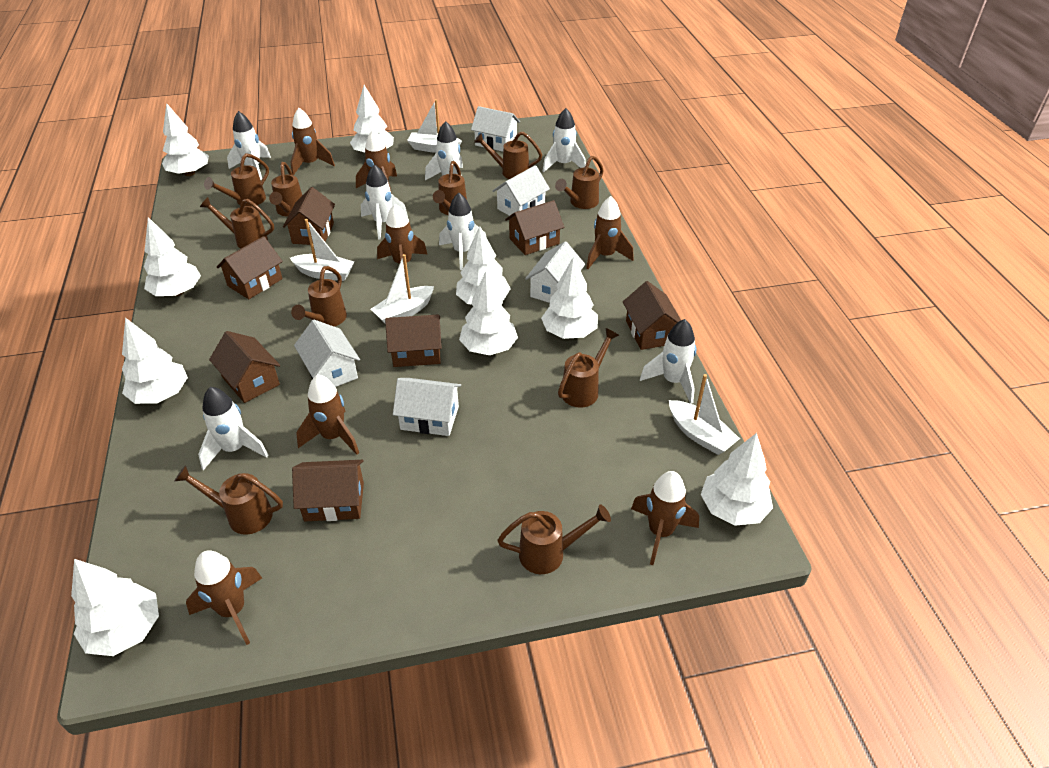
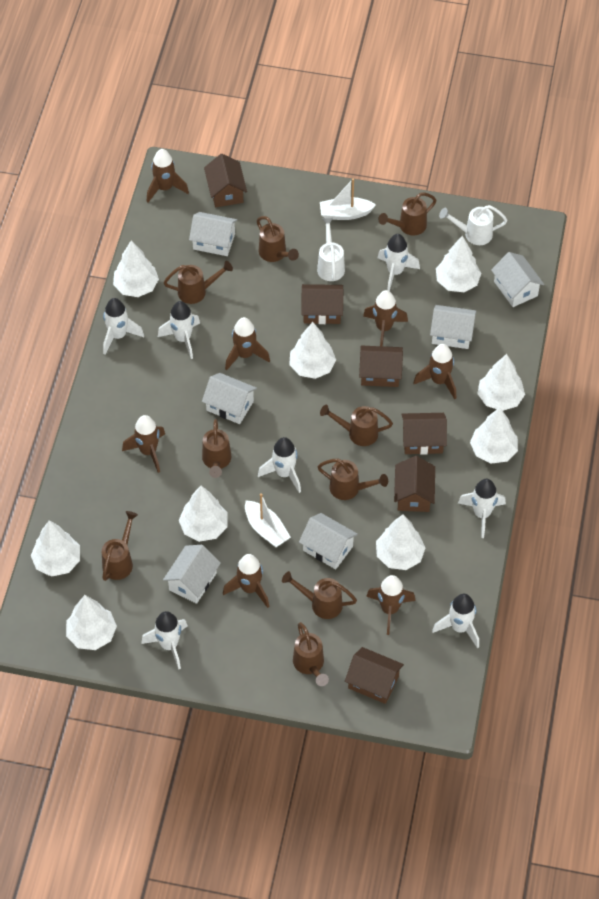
brown house: [209,331,280,403] [217,236,283,299] [283,187,335,245] [292,460,364,521] [385,314,442,367] [505,200,564,255] [623,281,681,350] = 7 -> [204,154,247,207] [301,284,343,324] [345,647,404,704] [359,345,403,387] [394,456,435,512] [401,413,447,455] = 6
brown watering can: [175,465,283,535] [200,197,274,249] [204,153,269,207] [269,162,302,217] [291,266,347,327] [433,161,467,215] [474,132,542,179] [497,505,611,574] [555,156,604,209] [558,328,619,408] = 10 -> [102,511,138,581] [164,261,233,304] [202,419,232,478] [257,216,299,262] [282,571,357,619] [293,622,329,686] [317,459,388,500] [320,405,393,446] [378,192,436,235] = 9
white boat: [290,219,354,281] [371,254,434,323] [407,99,462,153] [669,374,740,455] = 4 -> [245,493,291,548] [320,178,376,220] = 2
white house: [294,320,360,387] [393,378,461,436] [471,106,520,152] [493,165,550,216] [525,241,585,303] = 5 -> [163,545,221,604] [189,212,238,256] [202,373,257,424] [299,513,358,569] [430,305,476,349] [491,252,544,307] = 6
white watering can: none = 0 -> [317,218,345,281] [439,205,507,245] = 2

